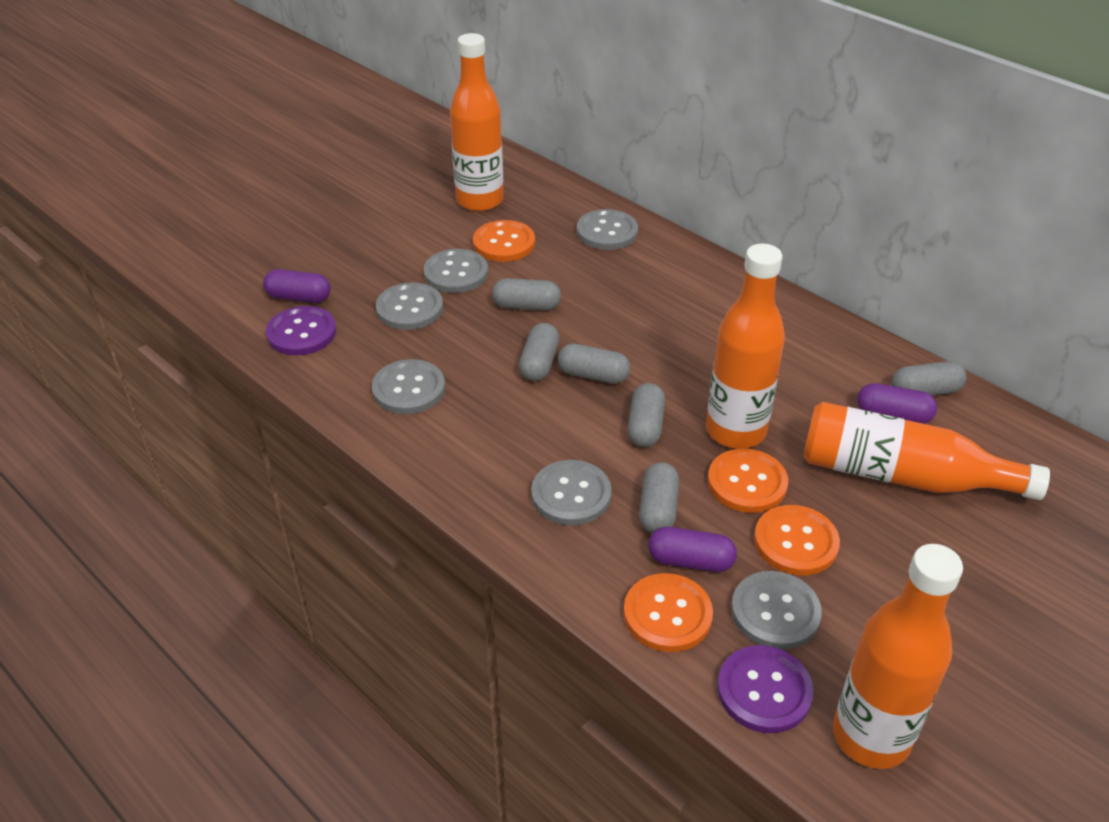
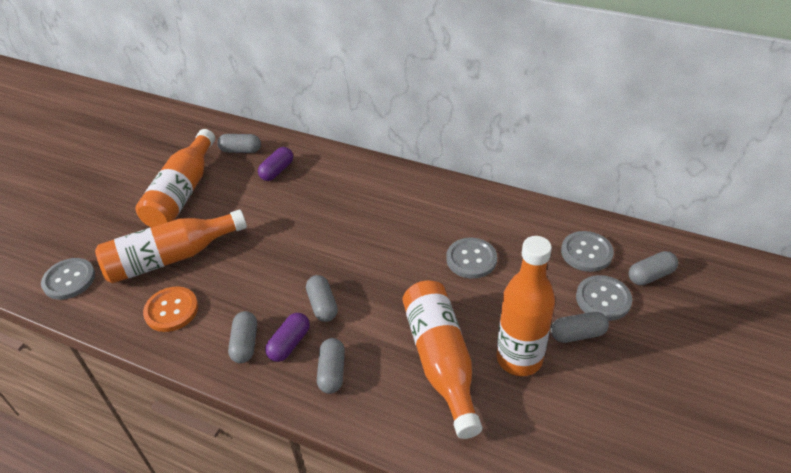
grey button: [372,359,445,414] [376,283,443,330] [423,249,488,293] [531,460,612,526] [577,209,638,250] [731,571,822,649] = 6 -> [41,258,95,300] [446,238,497,279] [561,231,614,272] [576,275,632,321] = 4
orange button: [473,220,535,262] [623,573,713,652] [708,448,788,513] [754,505,840,575] = 4 -> [143,286,198,332] = 1
purple button: [266,306,336,355] [717,645,814,733] = 2 -> none = 0
purple capsule: [263,269,331,303] [648,527,737,572] [857,383,937,424] = 3 -> [258,147,293,181] [265,313,310,362] = 2

